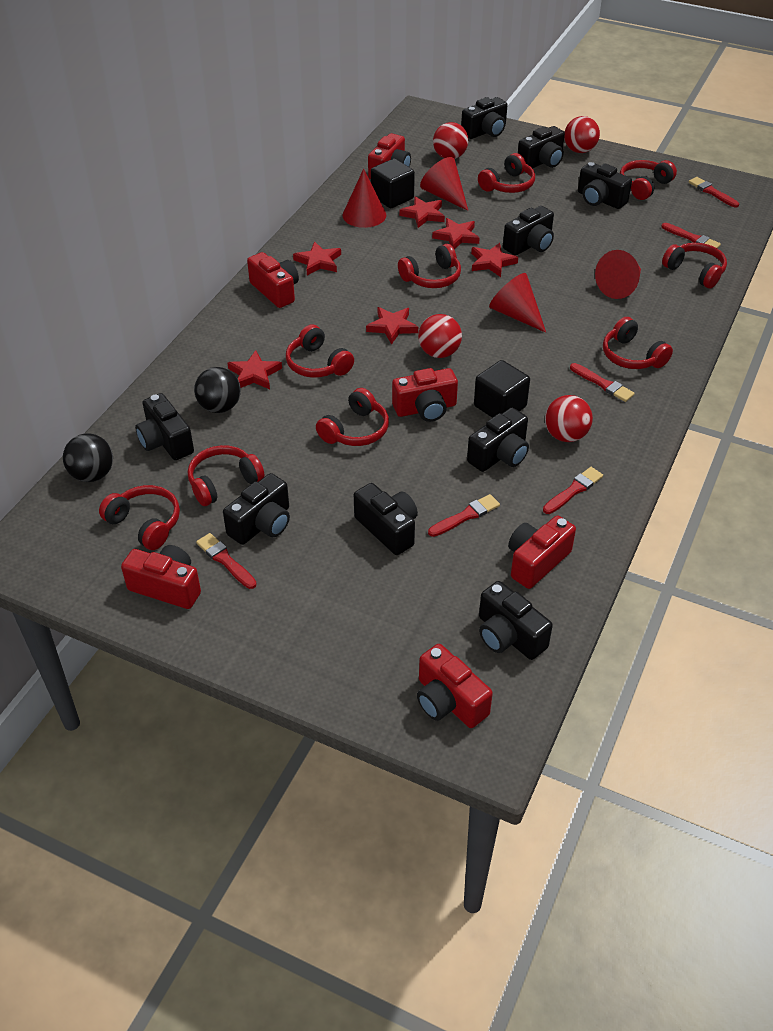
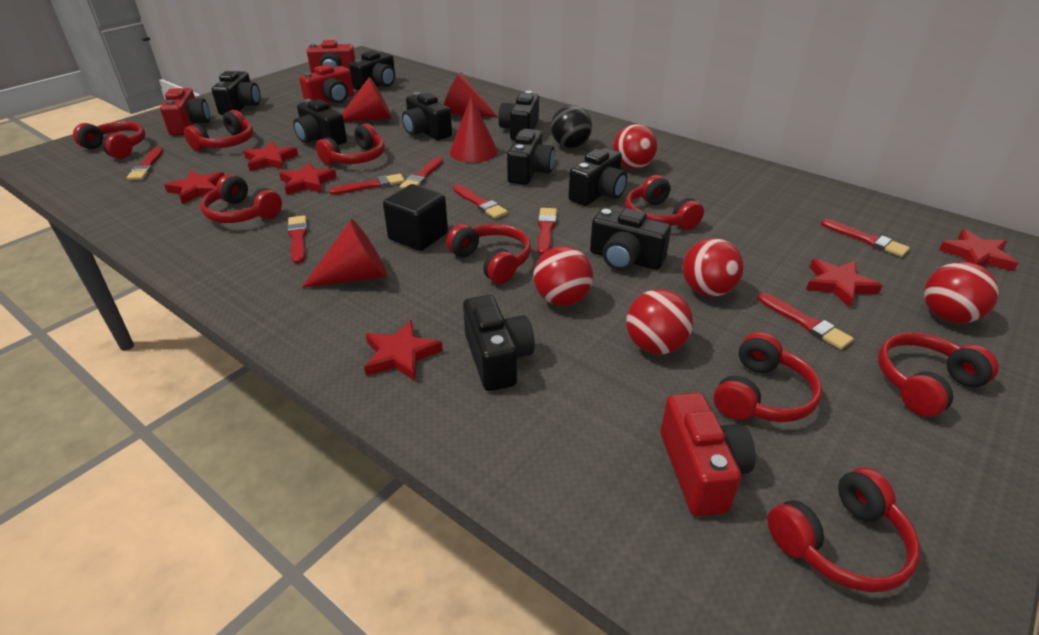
black ball: [63,433,113,482] [194,367,241,413] = 2 -> [551,105,592,148] = 1
black cube: [371,158,415,208] [474,360,530,418] = 2 -> [383,184,448,251] = 1
red ball: [418,314,462,358] [433,122,468,159] [545,395,593,442] [564,116,600,153] = 4 -> [533,246,593,306] [613,124,657,169] [626,289,693,354] [682,238,744,297] [924,262,999,323] = 5
red brush: [196,533,257,589] [428,494,500,537] [543,467,603,514] [570,363,635,402] [661,223,721,248] [689,177,739,208] = 6 -> [127,147,163,180] [287,215,307,264] [329,174,405,195] [400,157,443,189] [453,184,508,219] [538,208,557,255] [758,293,854,349] [821,219,910,257] = 8
red camera: [121,545,201,609] [247,252,299,308] [368,133,411,179] [392,368,458,422] [417,644,493,728] [508,515,576,589] = 6 -> [160,88,210,136] [299,64,354,104] [307,40,356,73] [660,393,756,516] = 4

